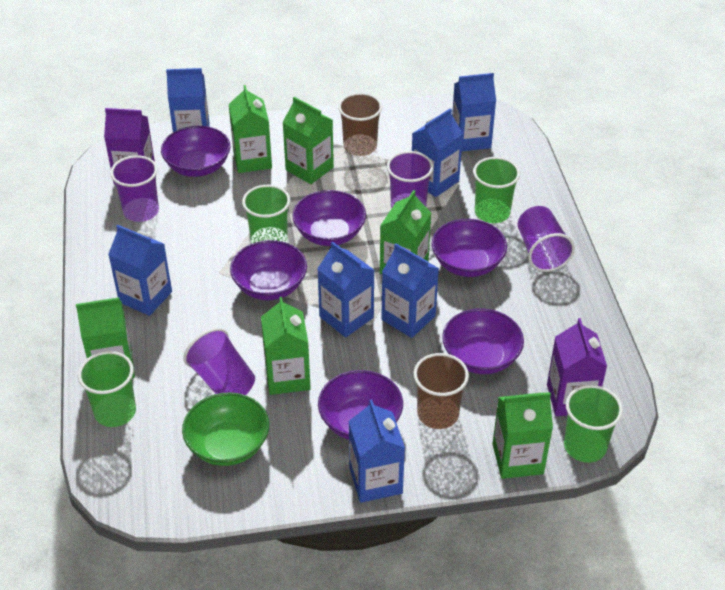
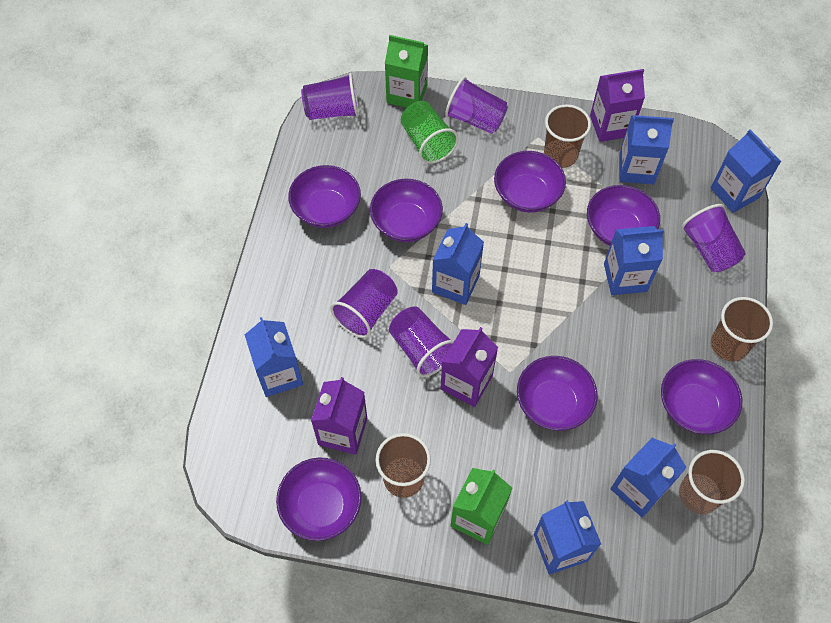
brown cup: [338,93,382,156] [413,353,469,429] = 2 -> [376,433,431,498] [544,104,591,168] [679,450,745,514] [711,297,773,361] = 4
green bowl: [182,392,269,466] = 1 -> none = 0
green carton: [76,298,135,378] [229,85,272,173] [261,297,311,395] [282,97,334,184] [380,190,431,274] [492,392,553,479] = 6 -> [385,35,428,108] [450,468,512,545] = 2
green cup: [78,351,136,427] [242,185,290,244] [473,157,520,223] [564,385,623,463] = 4 -> [401,101,459,164] = 1
purple bowl: [161,126,230,177] [230,240,307,300] [292,190,366,246] [318,370,403,440] [432,219,507,277] [442,309,524,374] = 6 -> [276,458,361,541] [288,165,361,228] [370,179,443,242] [494,151,566,212] [517,356,597,431] [587,185,660,246] [661,359,742,434] = 7
purple carton: [104,108,155,184] [547,318,607,416] = 2 -> [311,377,367,455] [441,327,498,407] [590,69,645,142] = 3
purple cup: [110,155,159,222] [183,328,255,395] [387,151,433,208] [518,206,575,272] = 4 -> [301,73,359,120] [330,269,398,338] [389,306,454,377] [445,77,508,134] [681,204,746,272] = 5

